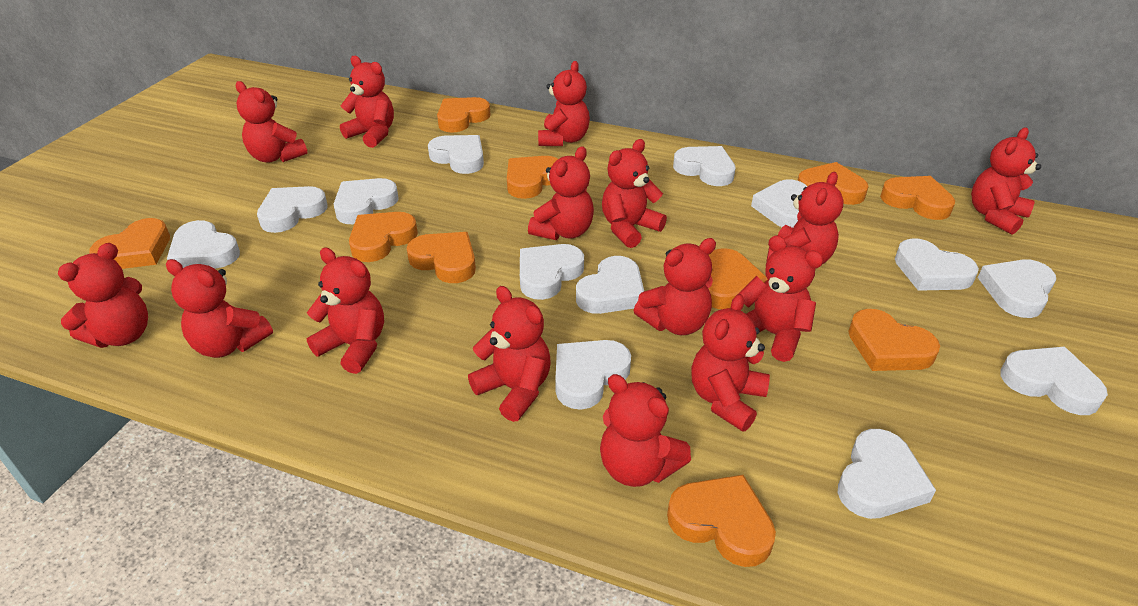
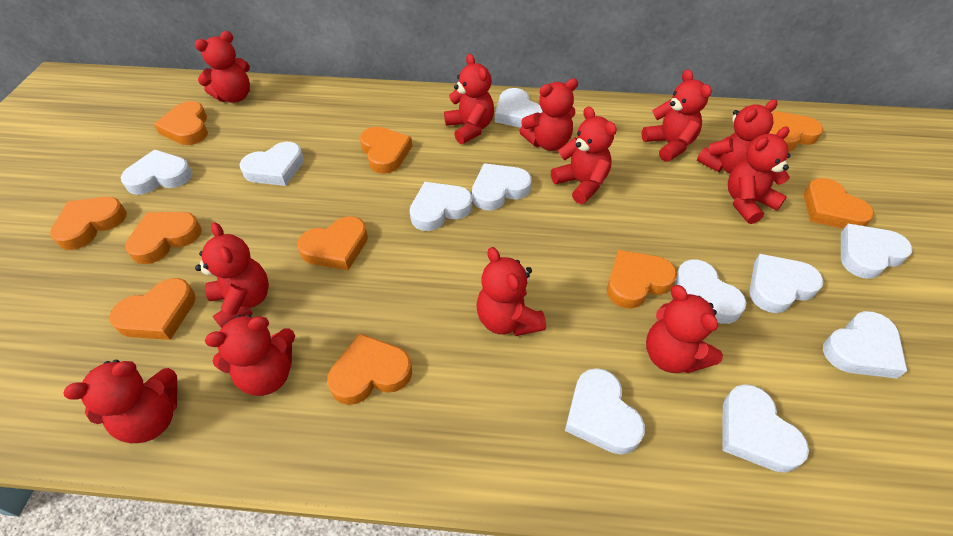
red teddy bear: [58,243,148,348] [166,259,273,358] [236,81,308,163] [307,247,384,374] [340,56,394,148] [468,286,551,422] [528,146,594,240] [538,61,590,146] [600,374,691,487] [602,139,667,248] [633,238,716,335] [691,294,770,432] [738,235,823,362] [766,172,844,264] [971,127,1041,235] = 15 -> [64,360,177,443] [195,31,250,103] [195,222,269,328] [205,314,295,396] [444,54,494,144] [477,247,546,336] [519,78,578,151] [551,107,617,204] [642,69,711,162] [646,285,723,373] [697,99,777,174] [728,127,790,224] = 12
white heart: [167,220,240,269] [257,186,327,233] [334,178,399,224] [428,135,484,174] [520,244,584,300] [555,340,631,410] [576,256,644,314] [673,146,736,186] [751,179,808,228] [838,429,936,519] [895,238,979,291] [978,259,1056,318] [1000,347,1108,415] = 13 -> [121,149,193,195] [239,142,304,186] [410,182,472,231] [472,163,532,210] [495,88,543,128] [565,368,645,455] [675,260,747,324] [722,384,809,473] [749,254,824,313] [823,311,907,379] [841,224,912,279] = 11

